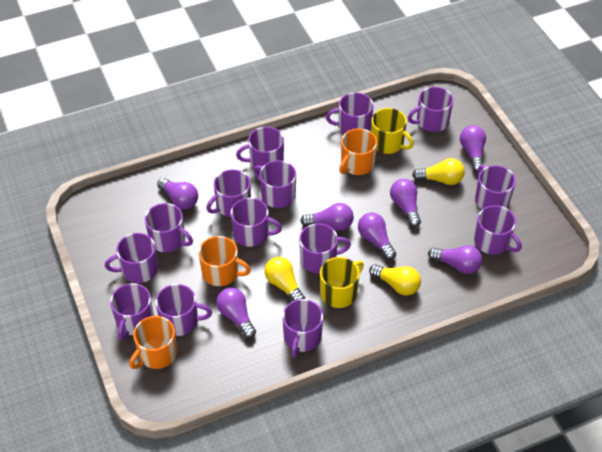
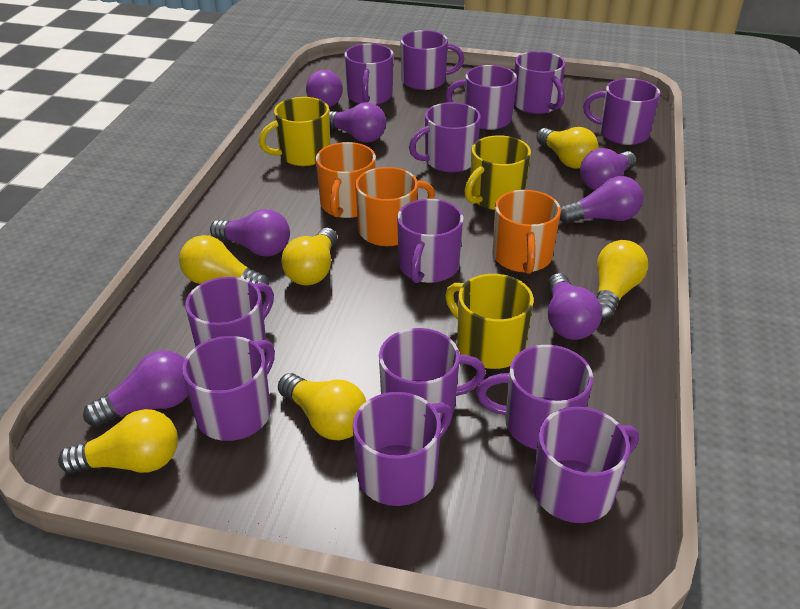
purple mug: [105,233,158,283] [110,283,154,341] [145,203,193,252] [155,284,212,336] [206,169,251,217] [231,198,282,247] [236,127,284,172] [254,160,296,208] [282,299,323,357] [299,223,351,273] [326,92,374,134] [408,87,453,132] [474,205,522,255] [475,165,516,209] = 14 -> [182,336,275,441] [185,277,274,353] [344,43,393,105] [353,392,452,506] [379,328,486,421] [397,199,464,283] [400,30,464,90] [409,102,481,173] [445,65,517,130] [476,345,593,450] [514,51,566,114] [533,407,639,523] [583,78,660,145] = 13
yellow light bulb: [265,257,305,301] [369,264,421,295] [412,158,465,185] = 3 -> [58,409,178,474] [179,235,269,294] [278,373,366,440] [281,228,337,286] [536,127,599,169] [596,240,648,321] = 6
yellow mug: [320,257,364,308] [371,108,414,154] = 2 -> [259,97,330,166] [445,274,534,369] [464,135,531,210] = 3

